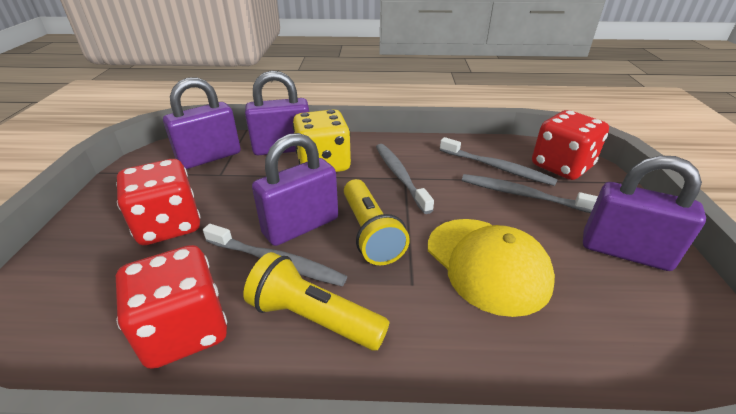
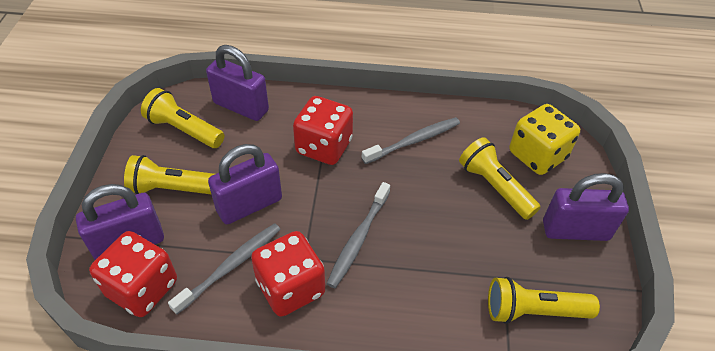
grey toothbrush: [203,224,347,286] [376,144,434,214] [440,137,558,186] [462,174,598,213] = 4 -> [168,223,281,315] [326,182,390,288] [362,117,460,164] = 3
yellow cap: [428,219,555,317] = 1 -> none = 0
yellow flashlight: [243,252,389,351] [344,179,410,265] = 2 -> [124,155,215,194] [141,88,224,148] [459,137,541,220] [488,277,600,324] = 4

